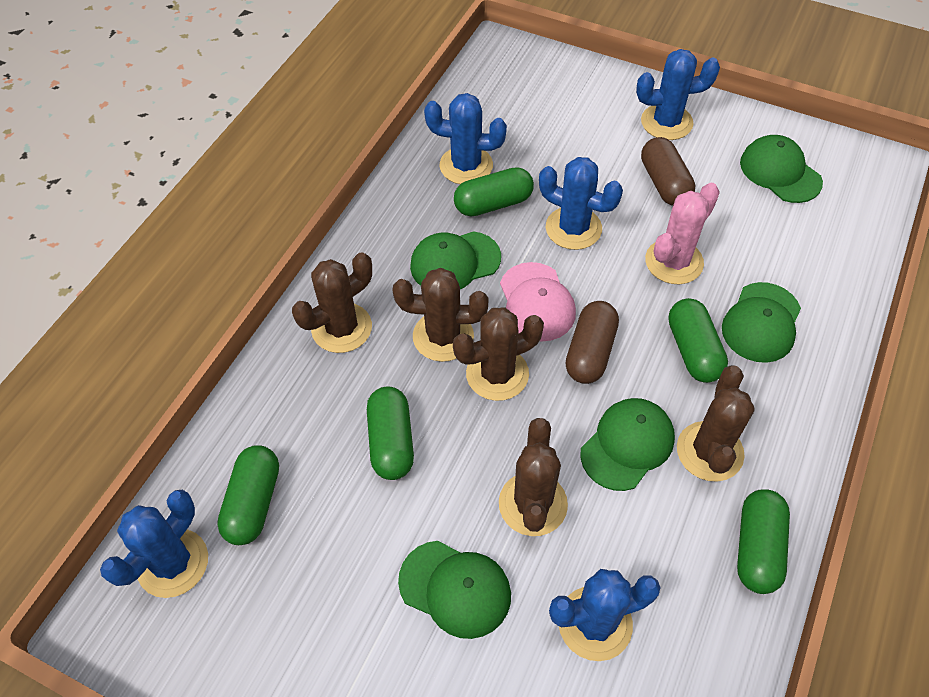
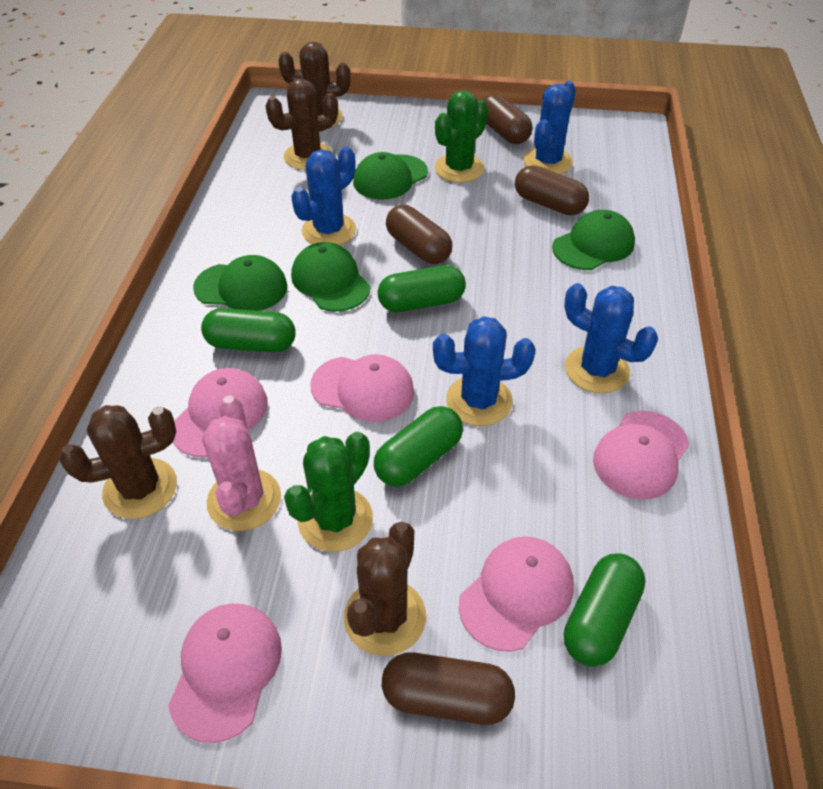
blue cactus: [100,490,208,598] [424,93,507,184] [539,157,623,250] [549,569,661,661] [636,49,720,140] = 5 -> [291,146,356,245] [433,316,536,426] [523,81,576,174] [564,283,658,393] = 4
brown cactus: [292,252,372,353] [393,268,488,362] [453,307,544,401] [499,418,568,536] [677,365,755,482] = 5 -> [59,405,177,519] [265,78,338,170] [278,42,351,128] [344,522,426,656] = 4
brown capsule: [566,301,619,384] [641,137,695,206] = 2 -> [382,652,515,725] [386,205,452,264] [483,94,532,144] [515,166,589,215] = 4
green cactus: none = 0 -> [284,432,373,552] [435,90,488,183] = 2
green cap: [398,541,511,639] [410,231,501,289] [580,398,675,491] [722,282,801,363] [740,135,823,203] = 5 -> [193,255,287,311] [291,242,370,312] [353,152,428,200] [552,210,635,270] = 4
green capsule: [217,445,279,545] [367,387,414,480] [454,167,534,216] [668,298,728,383] [737,489,790,594] = 5 -> [201,308,296,352] [374,406,463,487] [378,265,466,312] [564,553,645,667] = 4
pink cap: [500,262,576,342] = 1 -> [168,604,282,743] [173,368,268,457] [310,354,414,422] [459,536,574,652] [593,411,690,500] = 5

